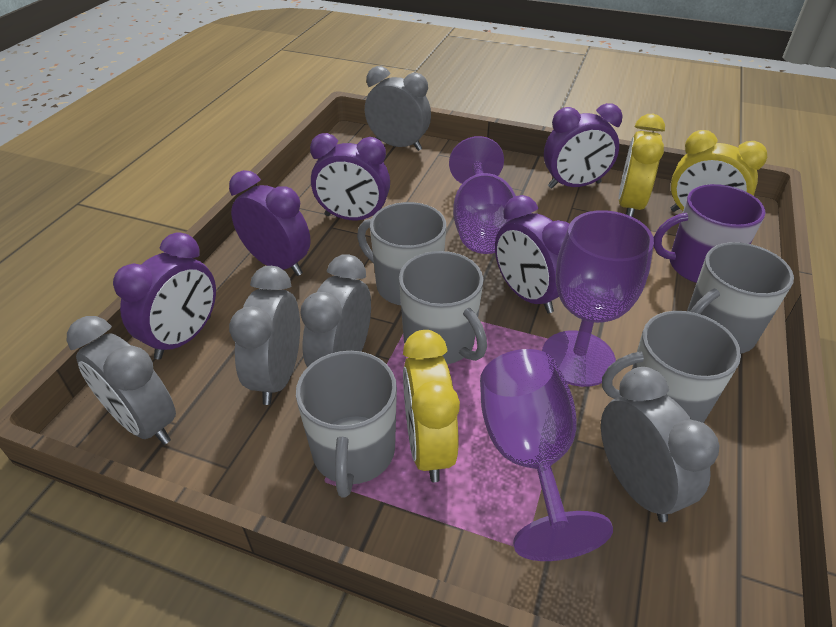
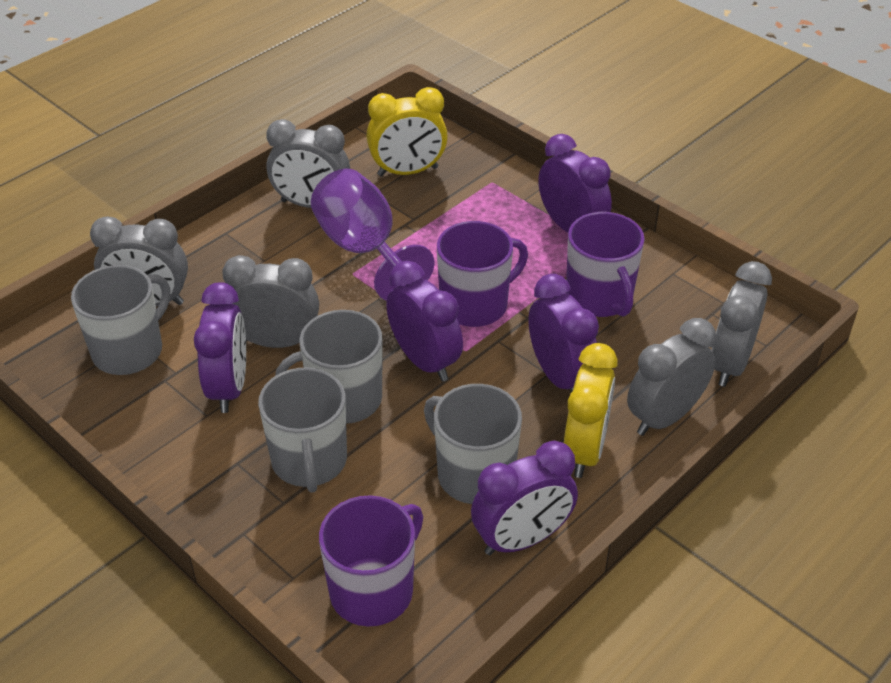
grey mug: [296,351,397,498] [357,202,446,305] [399,251,487,364] [602,311,741,423] [687,242,794,353] = 5 -> [71,265,170,375] [258,368,347,493] [275,310,383,424] [424,384,522,504] = 4
purple goblet: [449,136,516,254] [480,349,613,561] [542,210,654,387] = 3 -> [311,169,434,300] = 1
purple mug: [654,184,766,283] = 1 -> [319,495,423,627] [437,221,528,327] [566,212,645,317] = 3
yellow clock: [403,330,460,482] [619,114,665,217] [671,130,767,212] = 3 -> [367,87,448,177] [564,343,618,478] = 2

